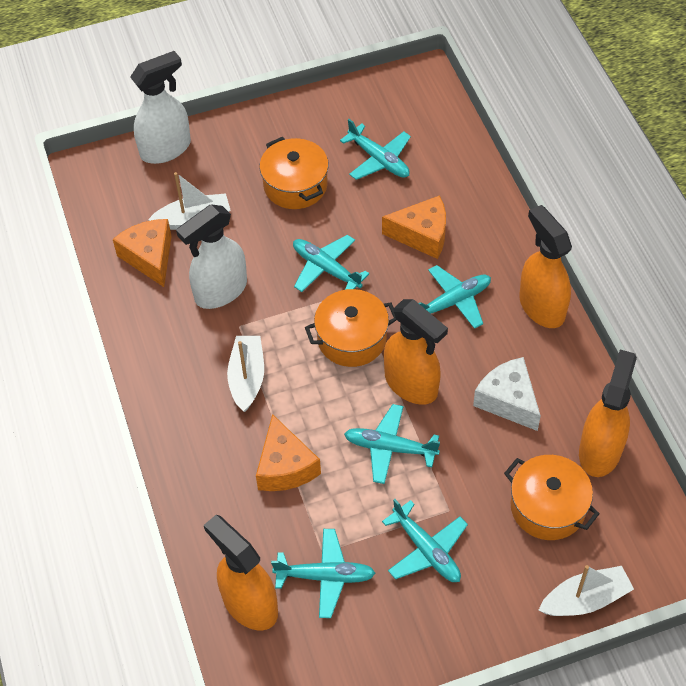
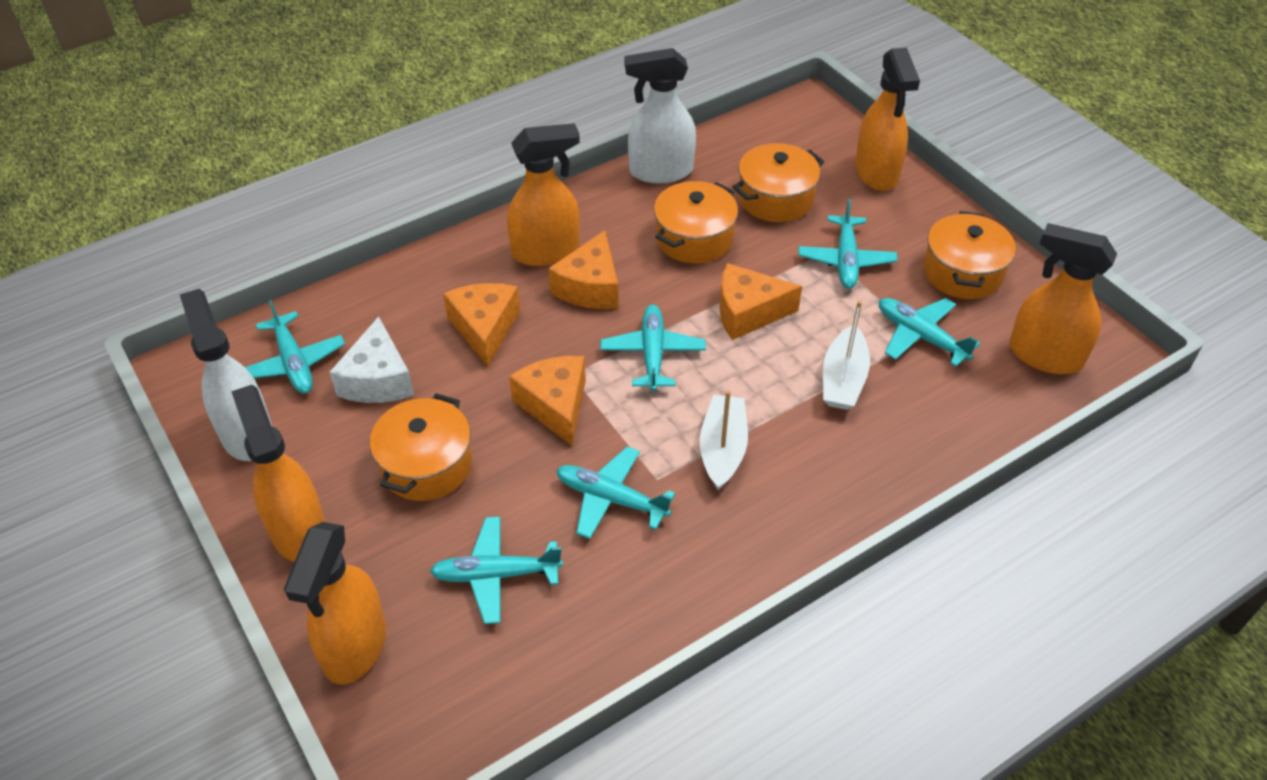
orange cheese: [113,219,171,287] [256,414,321,491] [382,195,446,259] = 3 -> [443,283,520,367] [509,356,586,446] [548,230,619,309] [719,263,802,340] = 4
orange pot: [260,137,329,209] [305,289,396,367] [504,455,600,540] = 3 -> [370,393,472,501] [654,181,738,264] [733,143,824,222] [923,211,1016,299] = 4
orange spray bottle: [204,515,278,630] [384,299,448,405] [519,205,572,328] [579,349,637,477] = 4 -> [231,385,325,562] [284,522,386,685] [507,123,580,266] [855,47,920,191] [1009,223,1117,374] = 5
white boat: [148,172,231,230] [227,336,264,412] [539,565,634,616] = 3 -> [700,390,748,490] [823,300,870,410] = 2

